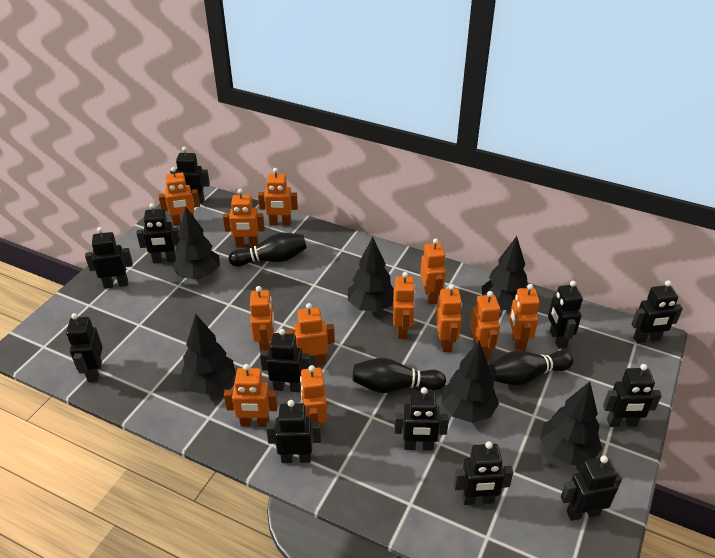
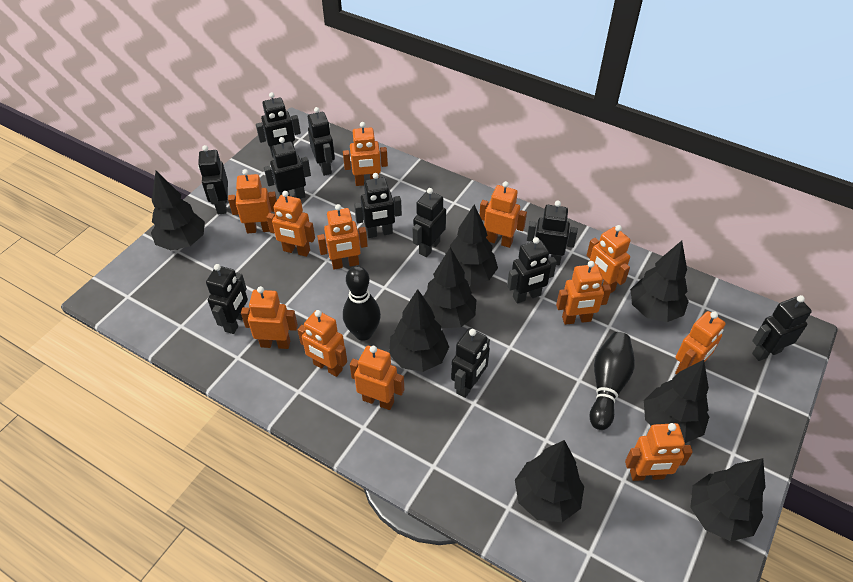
black bowling pin: [229,232,307,267] [353,358,446,393] [489,351,574,386] = 3 -> [343,266,381,341] [589,332,635,430] = 2
black robot: [66,313,103,382] [85,227,133,289] [136,203,180,263] [170,147,210,204] [260,329,310,392] [266,400,321,463] [394,387,449,451] [454,441,513,505] [548,281,583,349] [561,455,622,521] [603,364,662,427] [632,280,683,344] = 12 -> [198,145,228,214] [206,264,248,334] [256,92,301,158] [264,137,311,199] [308,107,335,176] [354,173,402,238] [413,188,446,257] [451,328,490,398] [507,237,557,303] [527,200,578,265] [752,295,812,361] = 11
black tree: [172,206,220,279] [179,314,236,395] [348,237,394,312] [441,341,499,423] [482,236,528,311] [540,381,602,465] = 6 -> [151,171,205,250] [389,289,449,372] [423,247,476,328] [445,204,498,286] [515,440,584,522] [630,240,689,322] [644,360,709,443] [690,458,766,541] = 8

